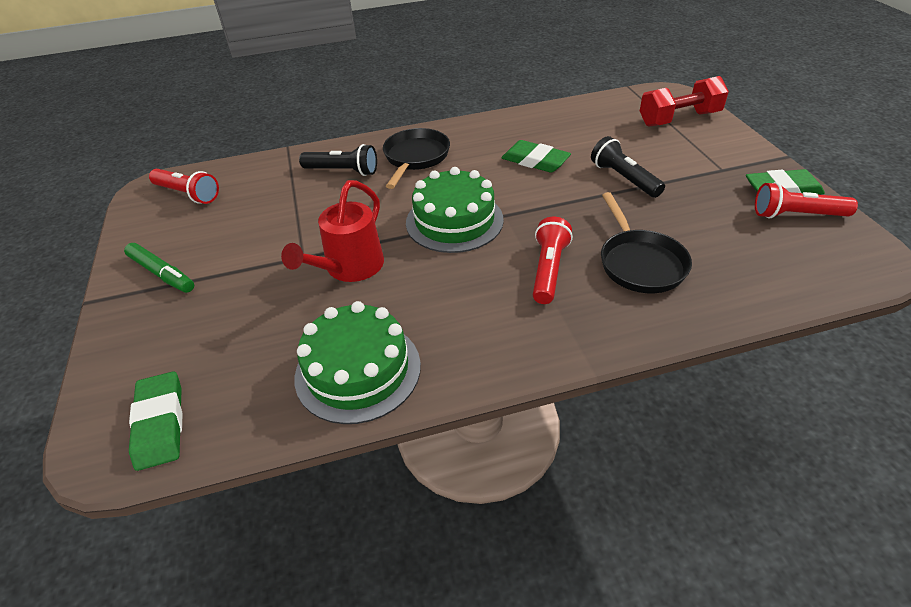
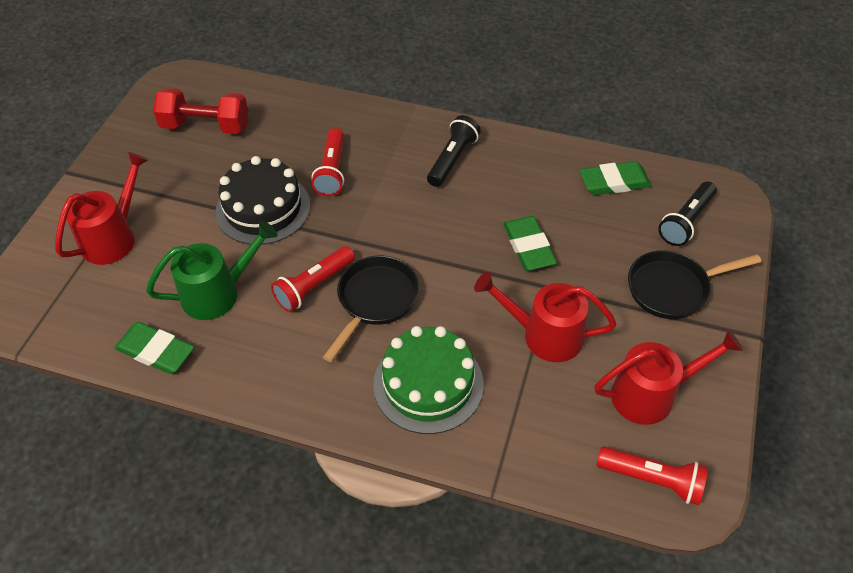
black cake: none = 0 -> [215,156,310,245] = 1
green cake: [294,301,421,424] [406,167,504,253] = 2 -> [373,326,484,434] = 1
green marker: [124,243,194,293] = 1 -> none = 0
green watering can: none = 0 -> [146,221,278,320] = 1
red watering can: [281,180,384,282] = 1 -> [55,152,149,265] [474,272,617,362] [595,329,743,425] = 3

